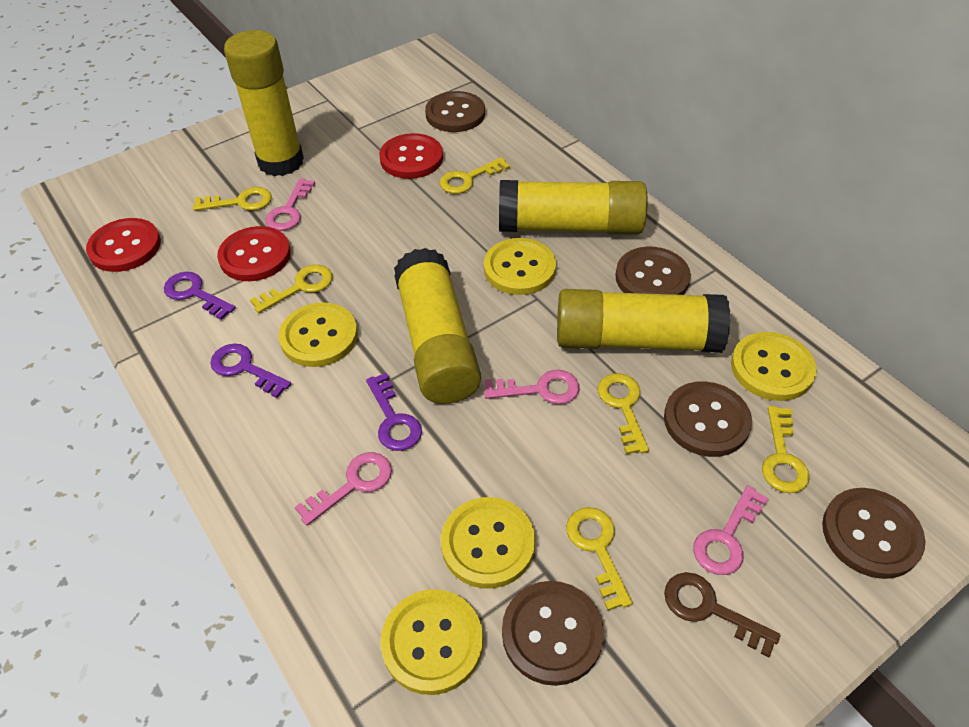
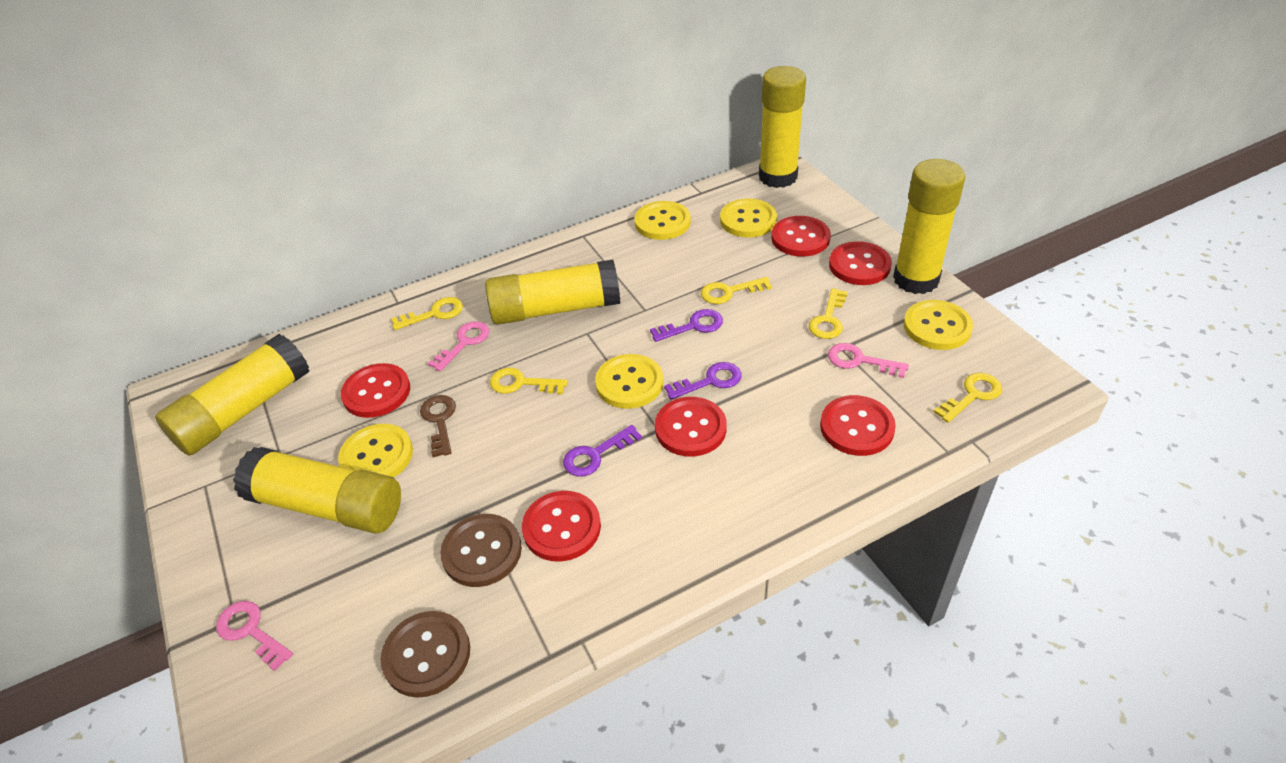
brown button: [425,91,485,132] [502,581,604,686] [615,247,691,295] [664,381,752,457] [822,488,925,579] = 5 -> [380,611,470,698] [440,514,522,587] = 2
pink key: [266,178,315,231] [295,452,392,526] [484,370,579,404] [693,486,769,575] = 4 -> [216,601,293,671] [428,321,489,371] [828,343,909,378] = 3
red button: [86,218,161,272] [217,226,291,281] [379,133,443,179] = 3 -> [341,363,410,418] [522,491,601,562] [655,397,727,457] [771,216,831,257] [820,395,896,456] [829,241,892,285] = 6
yellow glue stick: [224,30,304,176] [394,248,481,404] [499,180,647,235] [557,289,730,353] = 4 -> [155,334,310,456] [233,447,401,534] [485,260,620,325] [759,66,806,188] [893,159,966,294] = 5
yellow key: [193,187,272,211] [250,265,333,313] [440,157,510,194] [566,507,633,611] [598,373,649,454] [762,406,810,493] = 6 -> [391,297,463,330] [490,368,567,394] [701,277,772,304] [809,288,848,339] [934,373,1002,423] = 5

